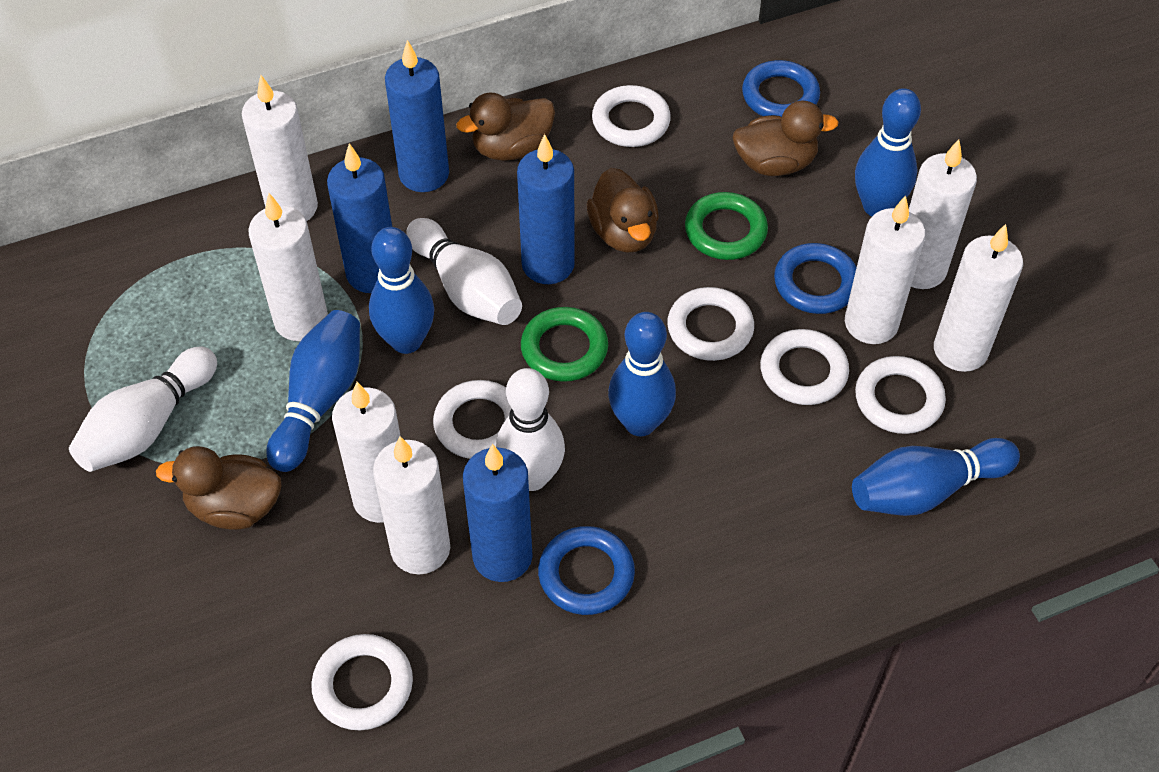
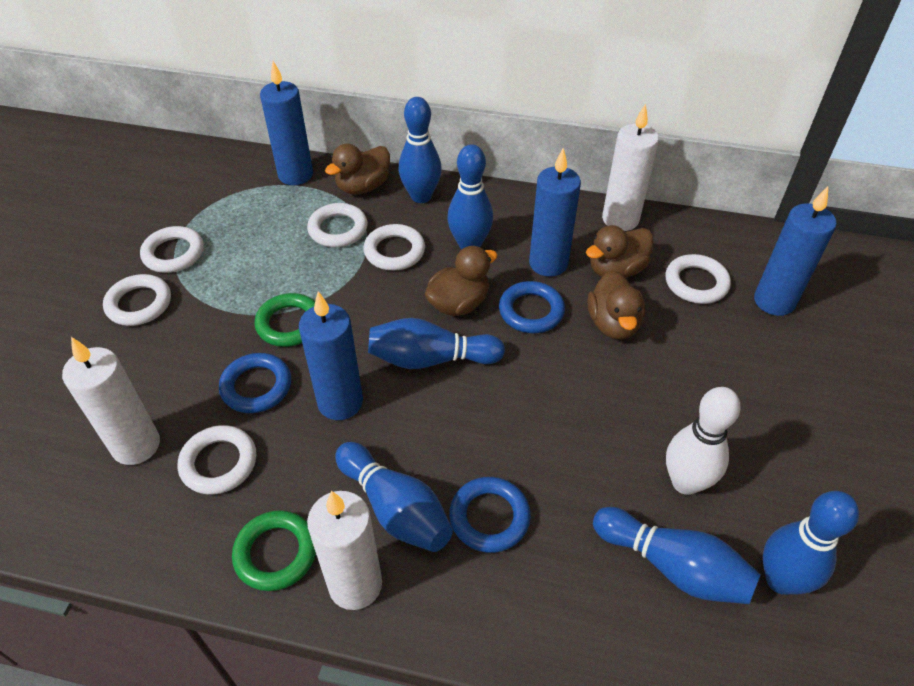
blue bowling pin: [266,310,360,472] [369,227,434,354] [608,312,676,436] [852,438,1020,516] [855,88,921,216] = 5 -> [335,442,453,552] [368,318,505,369] [399,97,442,203] [447,144,493,250] [593,507,761,604] [763,491,859,595] = 6
white bowling pin: [69,347,217,472] [406,218,522,325] [496,368,565,491] = 3 -> [666,387,741,495] = 1
white candle: [242,75,318,221] [248,193,328,341] [332,382,401,523] [373,436,450,574] [845,196,925,344] [909,139,977,289] [934,224,1023,372] = 7 -> [62,337,160,465] [307,491,382,610] [602,104,659,231] = 3

